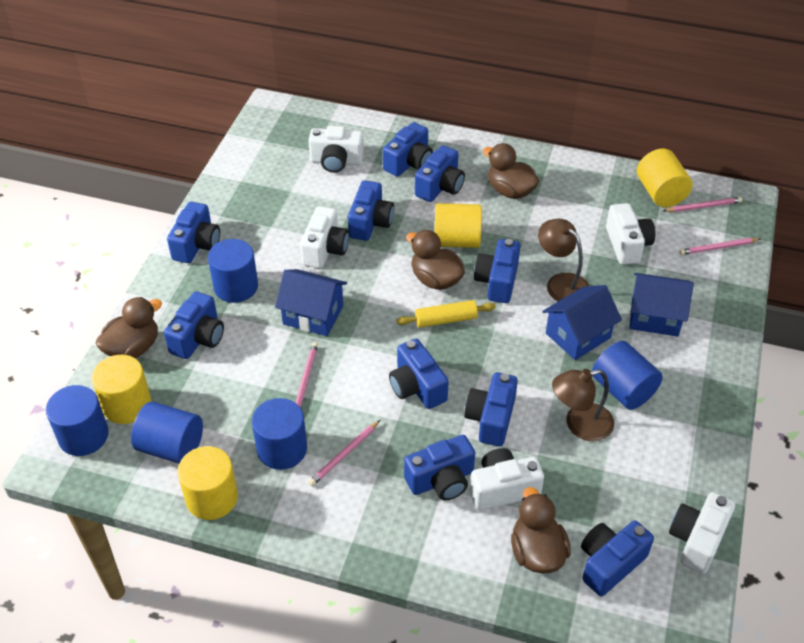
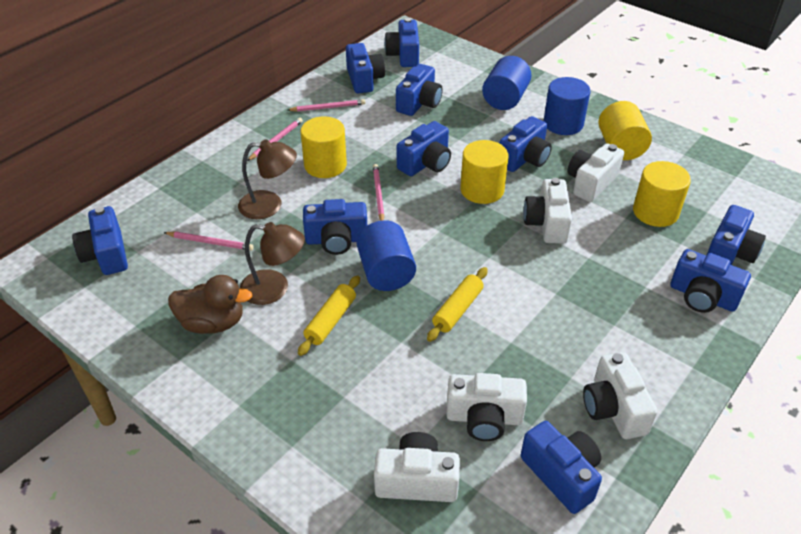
blue cylinder: [46,385,109,456] [131,402,203,463] [208,239,258,303] [252,398,307,470] [592,341,663,410] = 5 -> [357,220,416,291] [482,56,532,110] [544,77,590,135] = 3
blue house: [275,269,347,336] [542,285,622,360] [629,273,694,336] = 3 -> none = 0
brown duck: [96,297,162,358] [406,230,465,290] [483,143,540,199] [511,487,571,573] = 4 -> [168,275,252,334] = 1
yellow rolling pin: [397,300,495,328] = 1 -> [298,275,360,356] [427,267,488,342] = 2

